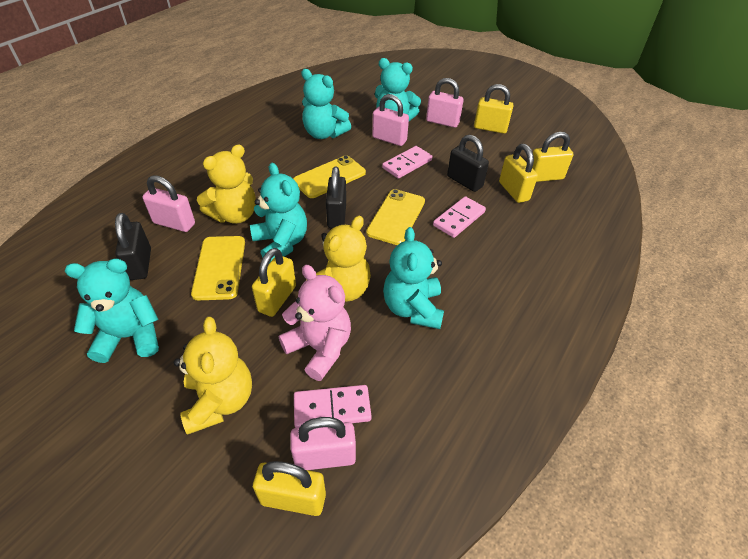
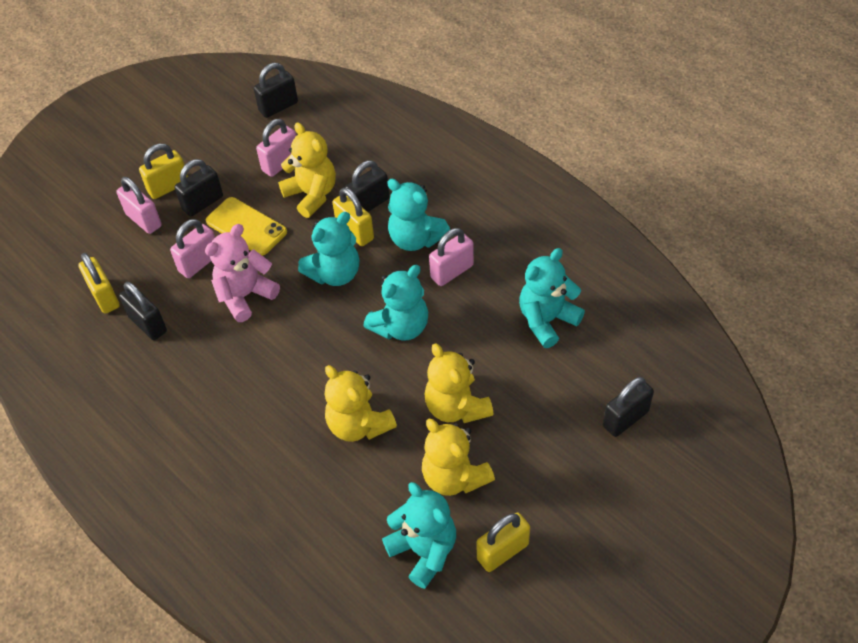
black padlock: [115,213,151,280] [326,167,346,228] [447,135,489,192] = 3 -> [119,282,167,340] [175,159,223,217] [253,63,298,118] [345,160,390,212] [603,377,654,437] = 5
pink domino: [294,385,372,428] [382,146,432,179] [433,196,486,238] = 3 -> none = 0
yellow padlock: [252,248,296,317] [253,461,326,516] [474,84,514,134] [499,144,538,203] [532,132,573,182] = 5 -> [78,253,120,314] [139,144,188,199] [332,188,374,246] [477,512,530,572] = 4
yellow phone: [191,236,245,300] [293,155,366,198] [366,189,425,245] = 3 -> [206,197,287,256] = 1
yellow teddy bear: [174,317,252,435] [197,144,256,224] [316,216,371,302] = 3 -> [278,122,336,218] [325,365,397,442] [422,419,495,496] [425,343,493,423] = 4

